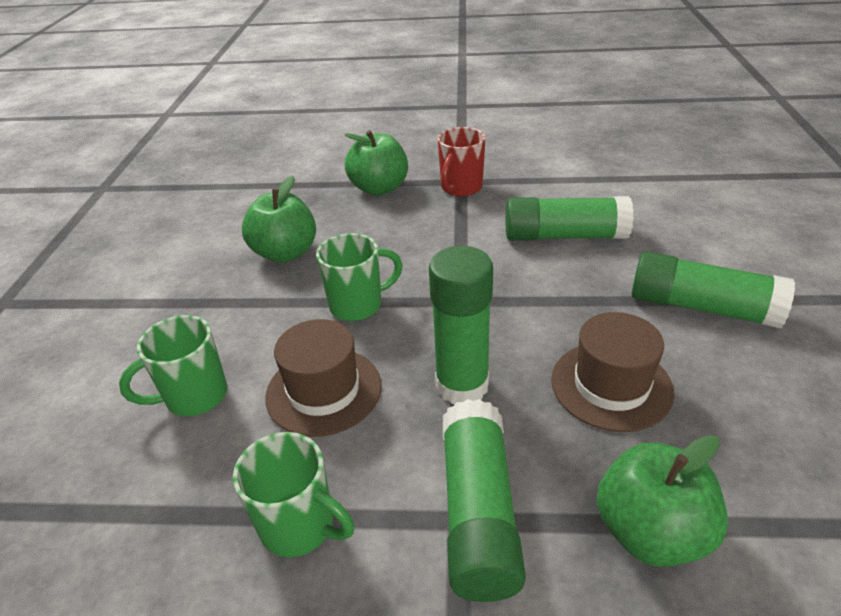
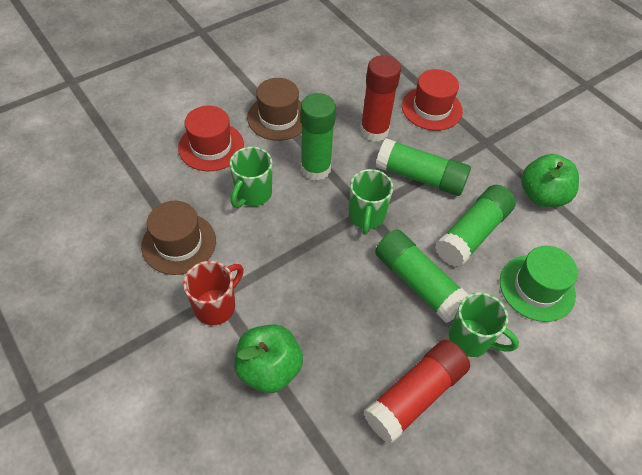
green apple: [242,176,316,263] [344,130,408,196] [597,435,728,567] = 3 -> [234,324,303,393] [521,154,579,207] = 2
green hat: none = 0 -> [500,246,578,322] = 1
red glue stick: none = 0 -> [360,55,401,142] [363,340,470,443] = 2
red hat: none = 0 -> [178,106,244,171] [402,69,463,131] = 2

